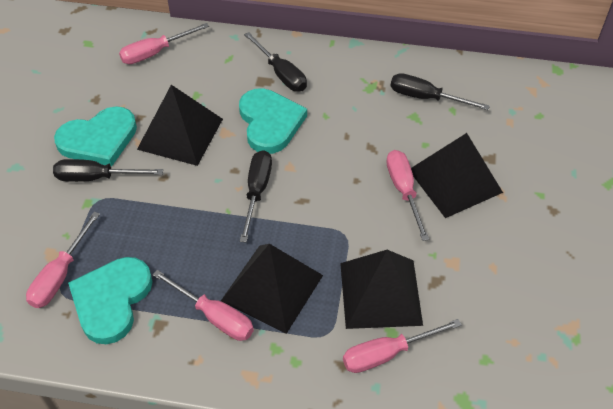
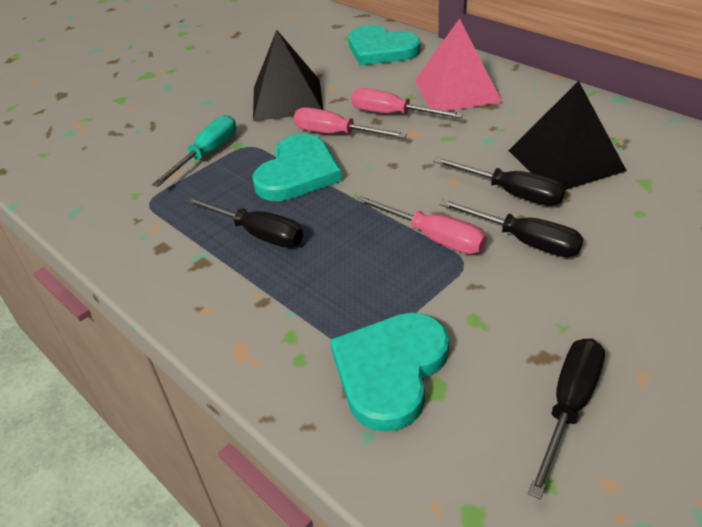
black pyramid: [137,85,223,166] [221,244,323,334] [340,250,423,329] [411,133,503,218] = 4 -> [253,30,323,121] [509,81,627,190] = 2
pink pyramid: none = 0 -> [415,18,502,111] = 1
pink screwdriver: [26,212,100,308] [119,23,209,64] [153,270,254,341] [343,319,462,373] [386,150,429,241] = 5 -> [294,107,407,138] [351,88,463,118] [355,196,487,254] = 3
turquoise screwdriver: none = 0 -> [152,115,236,187] = 1

